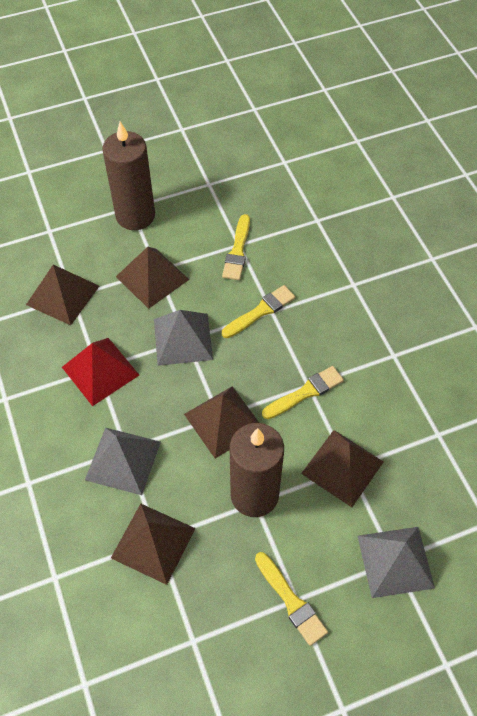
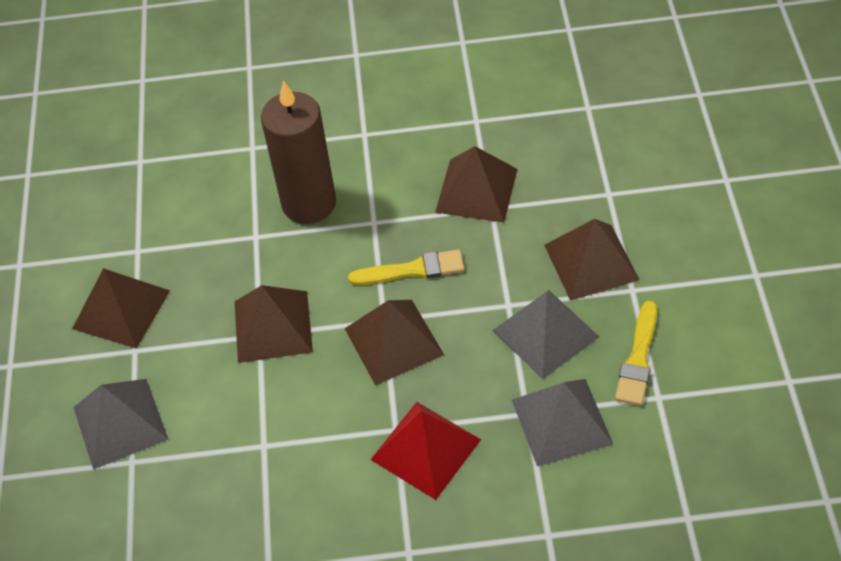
brown candle: [102,121,155,230] [230,423,284,517] = 2 -> [261,80,336,224] = 1
yellow brush: [222,214,250,280] [222,285,295,338] [255,552,328,646] [262,366,344,419] = 4 -> [348,249,465,285] [615,301,657,406] = 2

